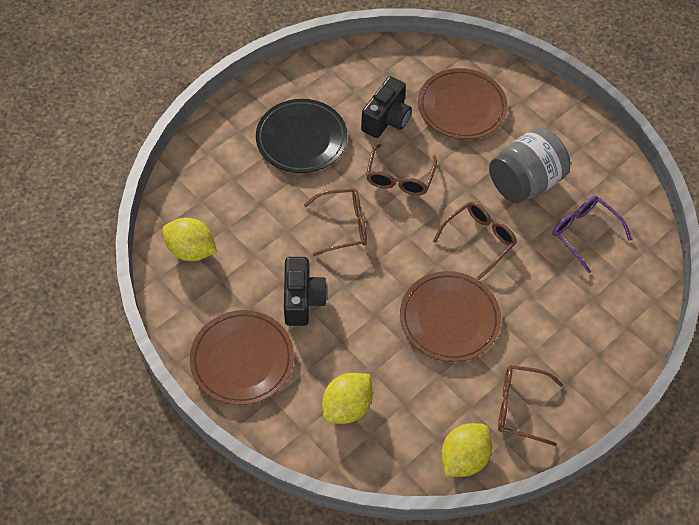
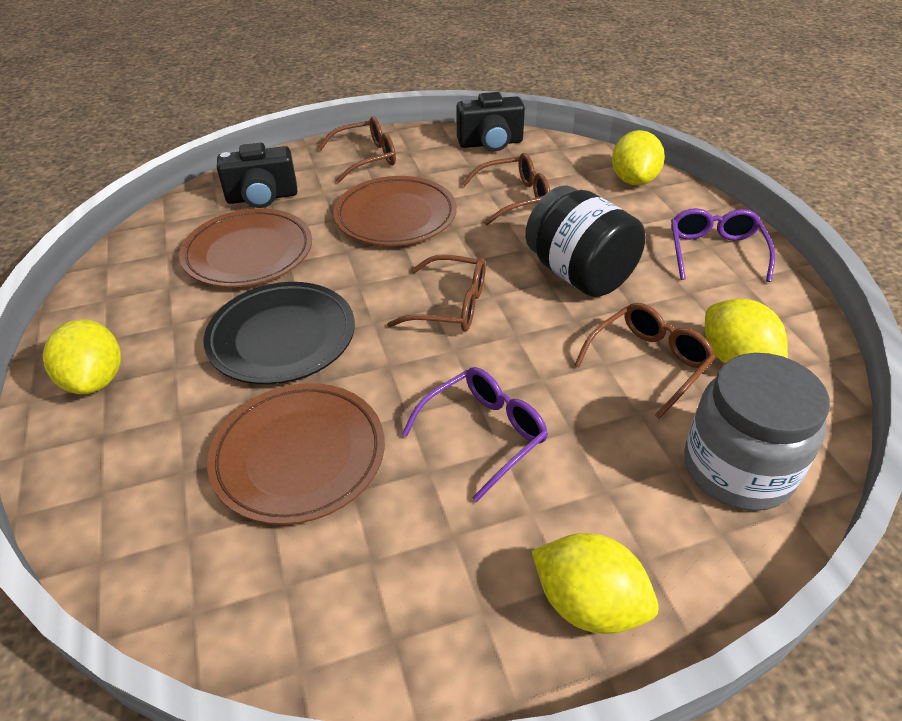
black jar: none = 0 -> [525,185,645,297] = 1
purple glasses: [552,196,632,273] = 1 -> [402,367,548,502] [671,208,775,282] = 2
yellow lemon: [162,218,217,261] [322,373,373,424] [441,423,492,477] = 3 -> [43,319,121,394] [532,533,659,634] [612,130,665,185] [705,299,788,363] = 4

